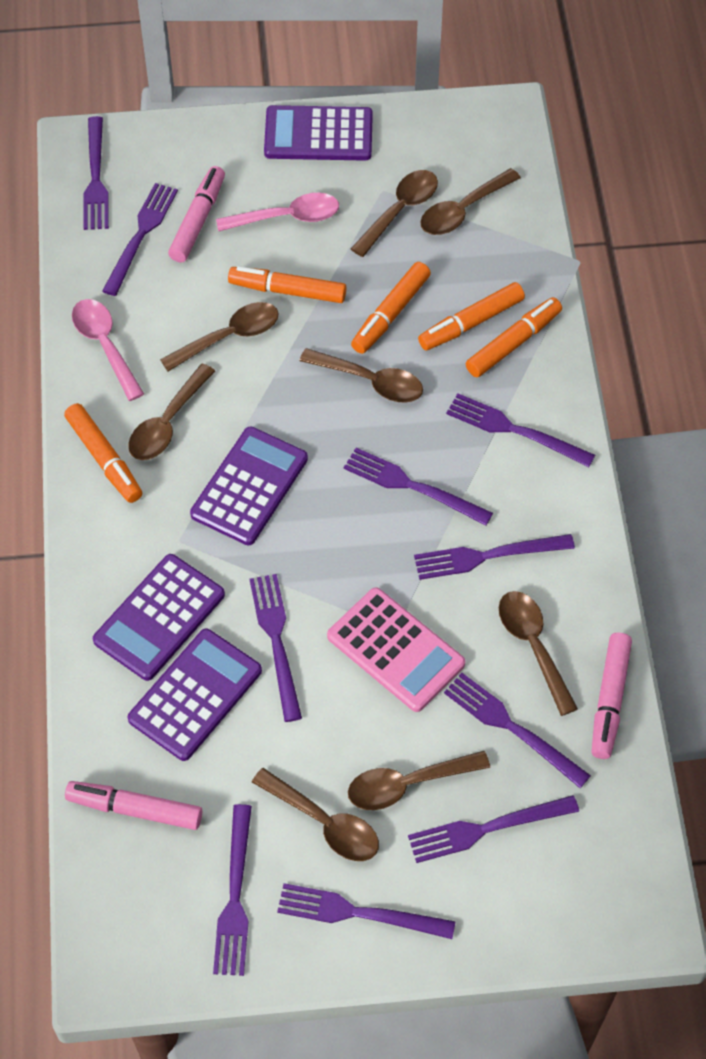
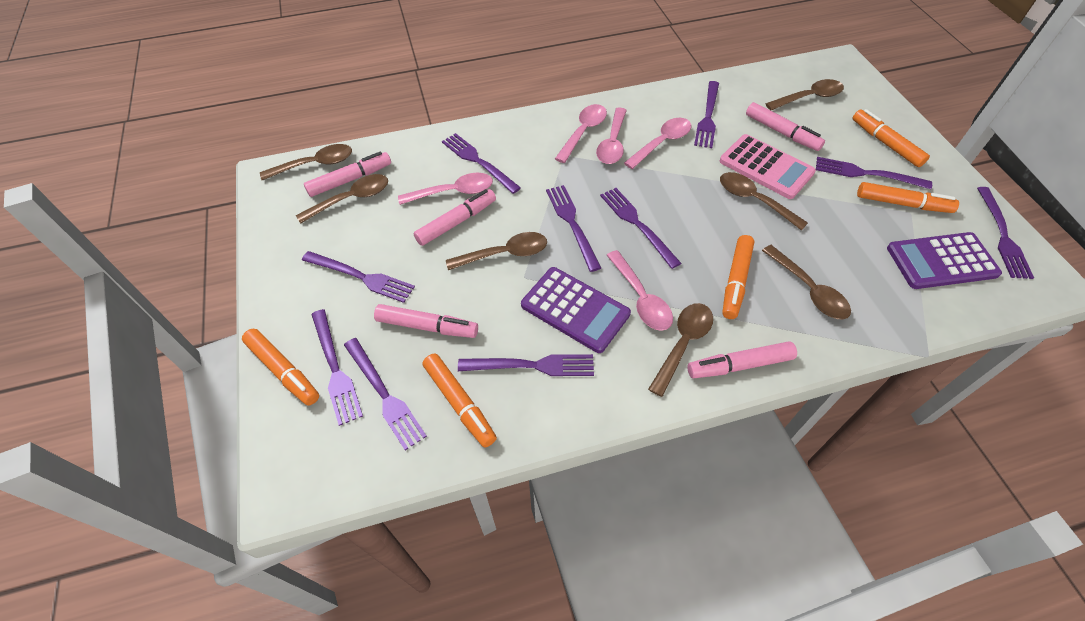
brown spoon: [128,363,215,460] [160,302,279,371] [252,768,379,861] [299,348,423,403] [348,751,490,810] [351,170,438,257] [420,168,521,235] [499,591,578,716] = 8 -> [260,144,352,180] [296,174,388,224] [446,232,547,270] [648,303,713,397] [720,172,808,230] [762,245,851,319] [766,79,844,110] = 7
pink marker: [65,781,202,830] [168,166,225,262] [591,633,632,759] = 3 -> [304,152,391,197] [374,304,478,338] [414,189,496,246] [688,341,797,378] [746,102,825,151] = 5
pink spoon: [72,299,144,401] [216,193,339,232] = 2 -> [398,173,493,205] [555,104,607,163] [596,107,627,164] [606,250,673,331] [624,118,692,169] = 5
purple calculator: [93,554,225,681] [127,629,262,761] [190,427,308,545] [264,105,373,161] = 4 -> [521,267,631,353] [887,232,1002,289] = 2

